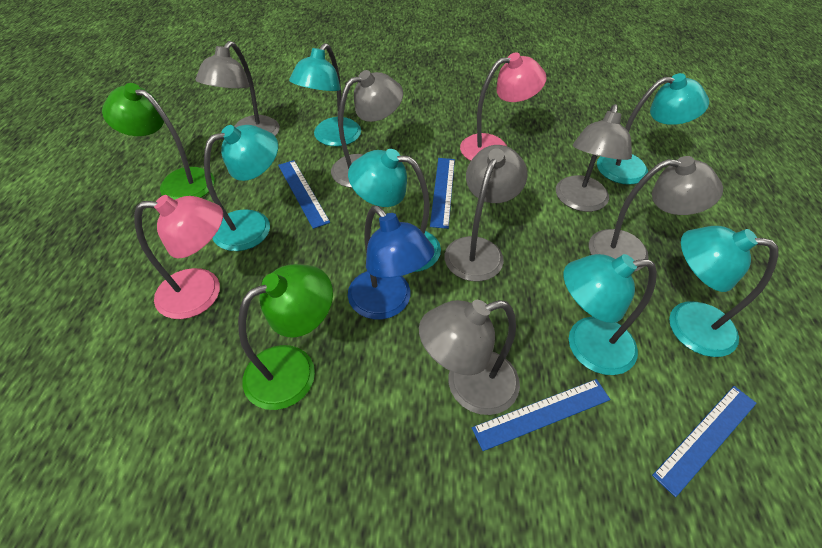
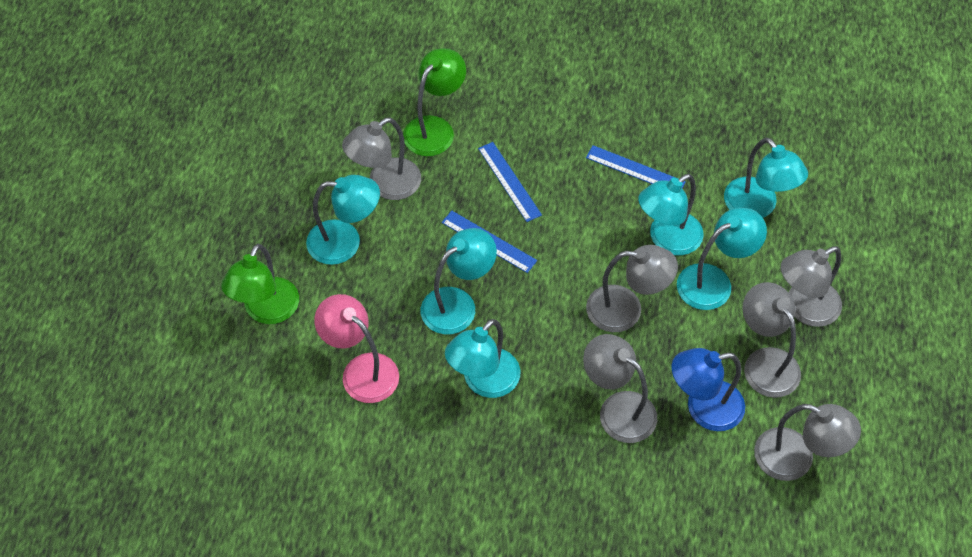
blue ruler: [278,160,330,229] [430,158,455,229] [472,379,611,451] [652,386,757,497] = 4 -> [442,211,537,273] [478,142,542,222] [586,145,686,188] = 3
pink lamp: [134,195,223,319] [460,52,547,161] = 2 -> [314,294,399,403] = 1

